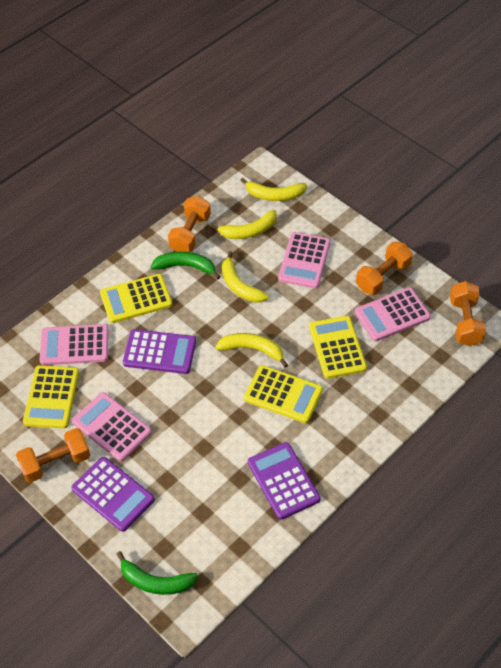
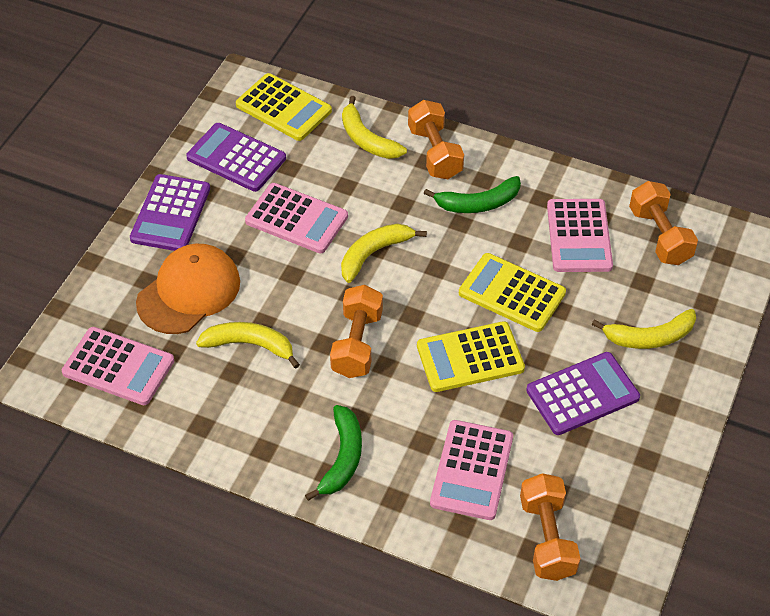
orange cap: none = 0 -> [136,244,240,334] = 1
yellow calculator: [23,365,79,429] [100,274,172,323] [244,365,323,423] [309,316,367,379] = 4 -> [236,73,332,141] [417,321,525,392] [459,253,566,332] = 3

